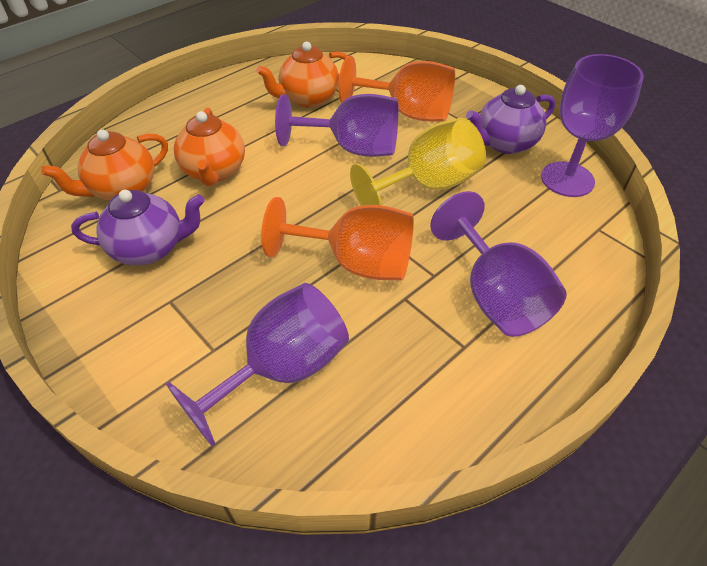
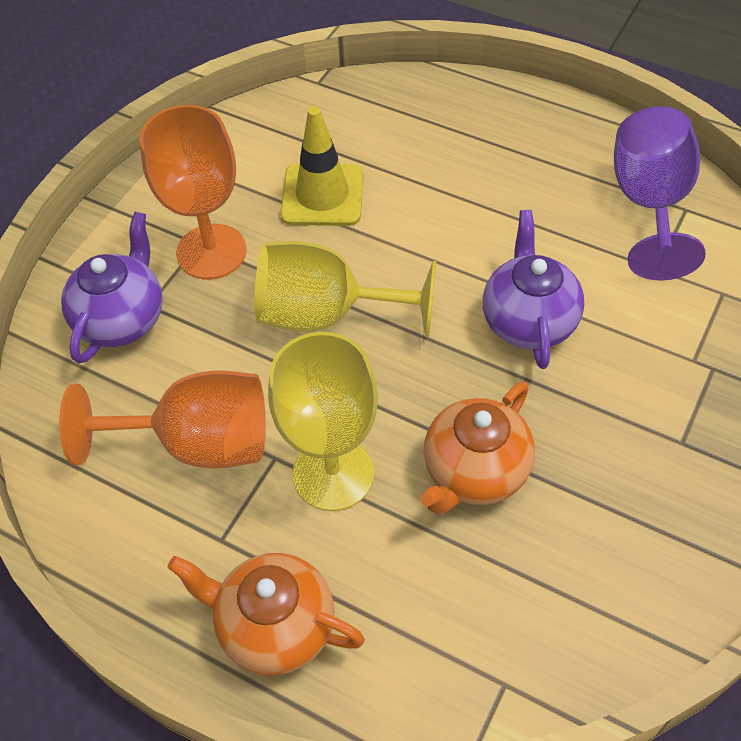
orange teapot: [41,129,168,201] [174,107,245,186] [256,41,347,108] = 3 -> [167,553,365,675] [420,381,535,514] = 2
purple goblet: [166,283,349,447] [275,94,399,157] [430,191,567,337] [541,54,644,197] = 4 -> [614,106,705,281] = 1
yellow goblet: [350,118,486,206] = 1 -> [254,241,436,337] [268,332,378,511] = 2
yellow traffic cone: none = 0 -> [280,106,364,226] = 1

